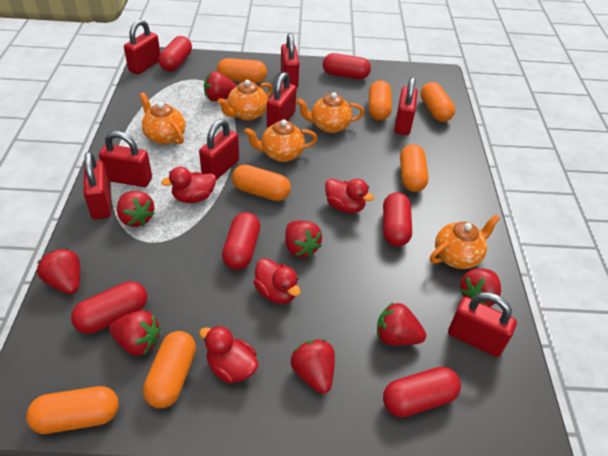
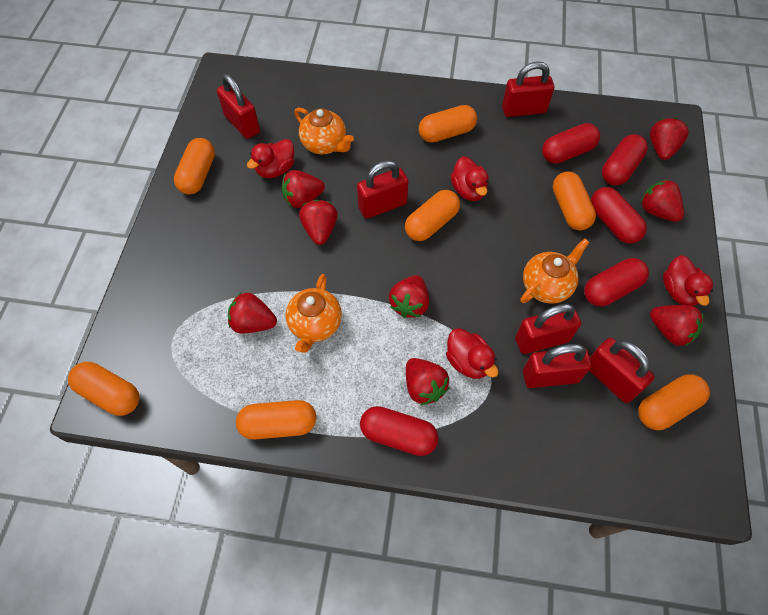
orange teapot: [139,92,186,145] [217,80,273,121] [244,120,317,162] [296,92,364,133] [430,215,500,269] = 5 -> [285,274,342,353] [294,107,354,154] [521,239,590,304] = 3
red capsule: [71,281,147,334] [159,36,192,72] [222,212,260,270] [323,53,371,79] [383,192,412,247] [383,367,461,417] = 6 -> [360,406,438,456] [542,123,600,164] [584,258,649,306] [591,187,647,244] [602,134,648,186] = 5
red padlock: [83,152,111,219] [99,131,152,187] [124,19,160,75] [199,119,239,180] [267,72,297,128] [281,33,299,88] [394,77,418,135] [448,292,517,357] = 8 -> [217,74,260,139] [357,160,408,219] [502,62,554,117] [515,304,581,354] [523,344,592,388] [589,338,655,403] = 6

